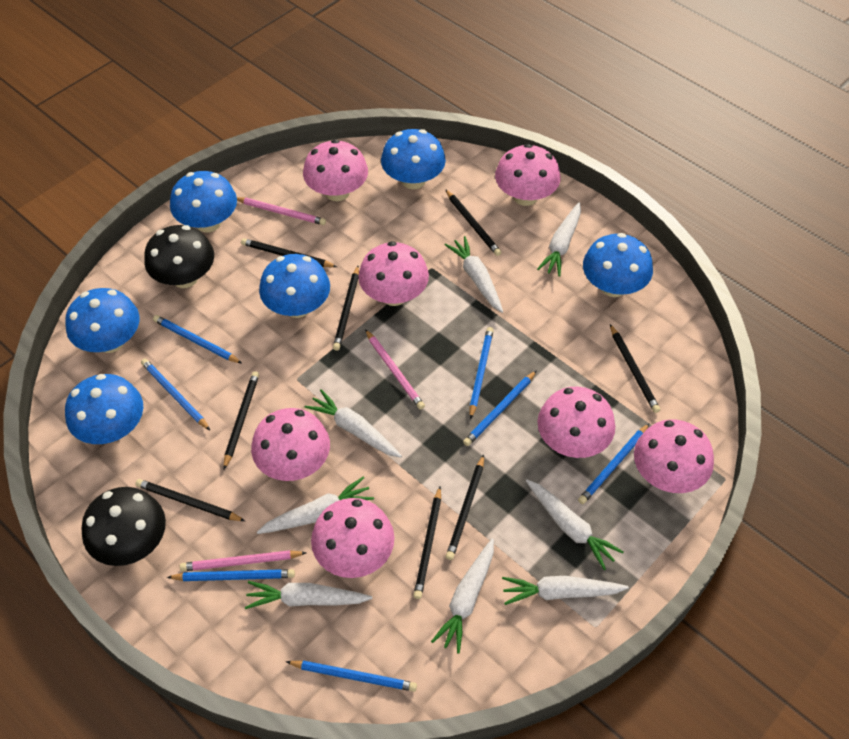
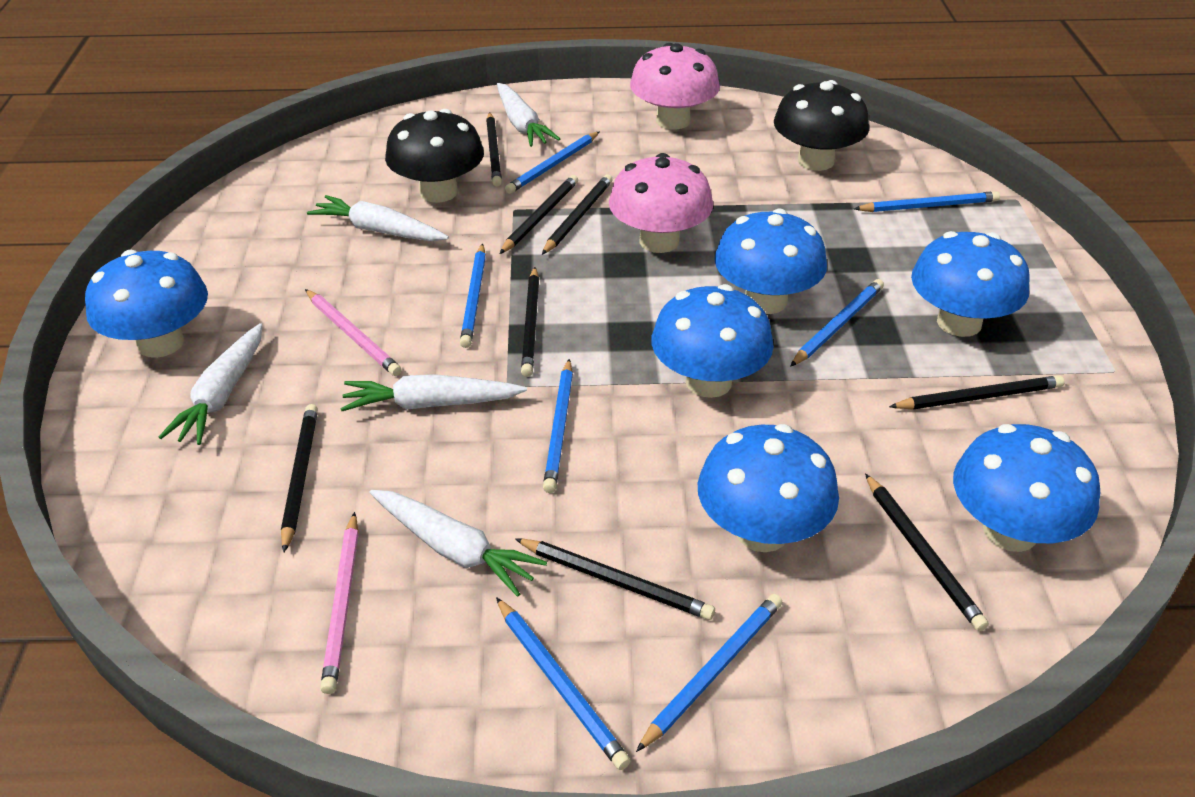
pink mushroom: [251,408,330,481] [303,139,368,201] [311,498,394,578] [358,241,429,306] [495,144,561,206] [537,387,615,458] [634,419,714,493] = 7 -> [609,153,713,253] [630,43,720,130] = 2
pink pencil: [180,550,307,571] [237,197,326,225] [365,329,425,410] = 3 -> [305,289,402,376] [320,512,359,694] = 2
white carrot: [245,581,372,609] [257,477,374,534] [305,389,402,458] [431,539,494,654] [444,236,503,313] [502,576,629,605] [526,480,623,570] [537,202,581,277] = 8 -> [159,323,262,445] [307,195,449,241] [340,374,527,411] [370,490,547,597] [497,83,560,147] = 5

